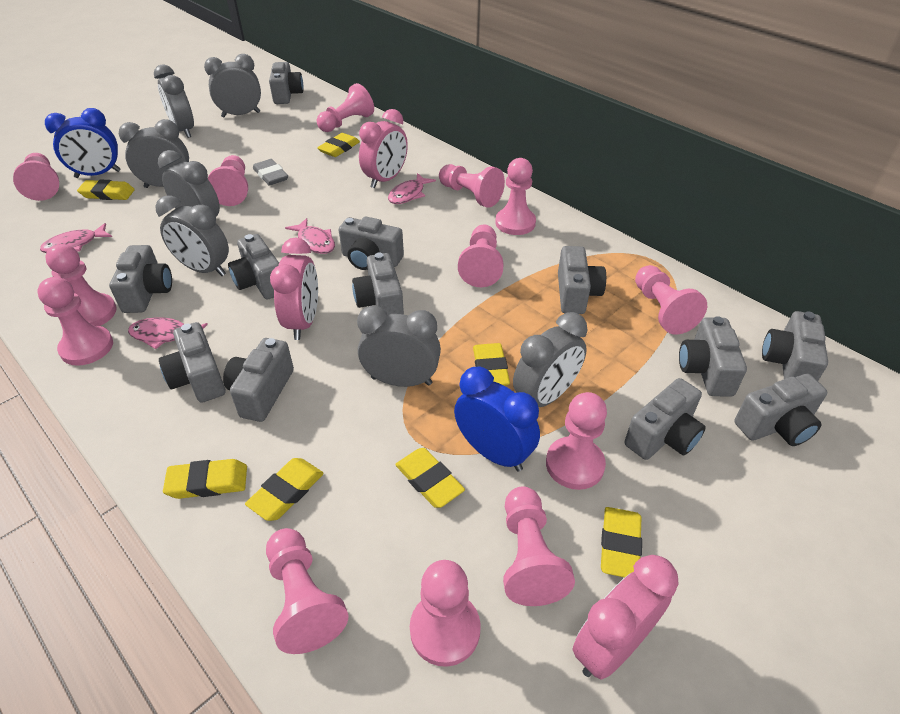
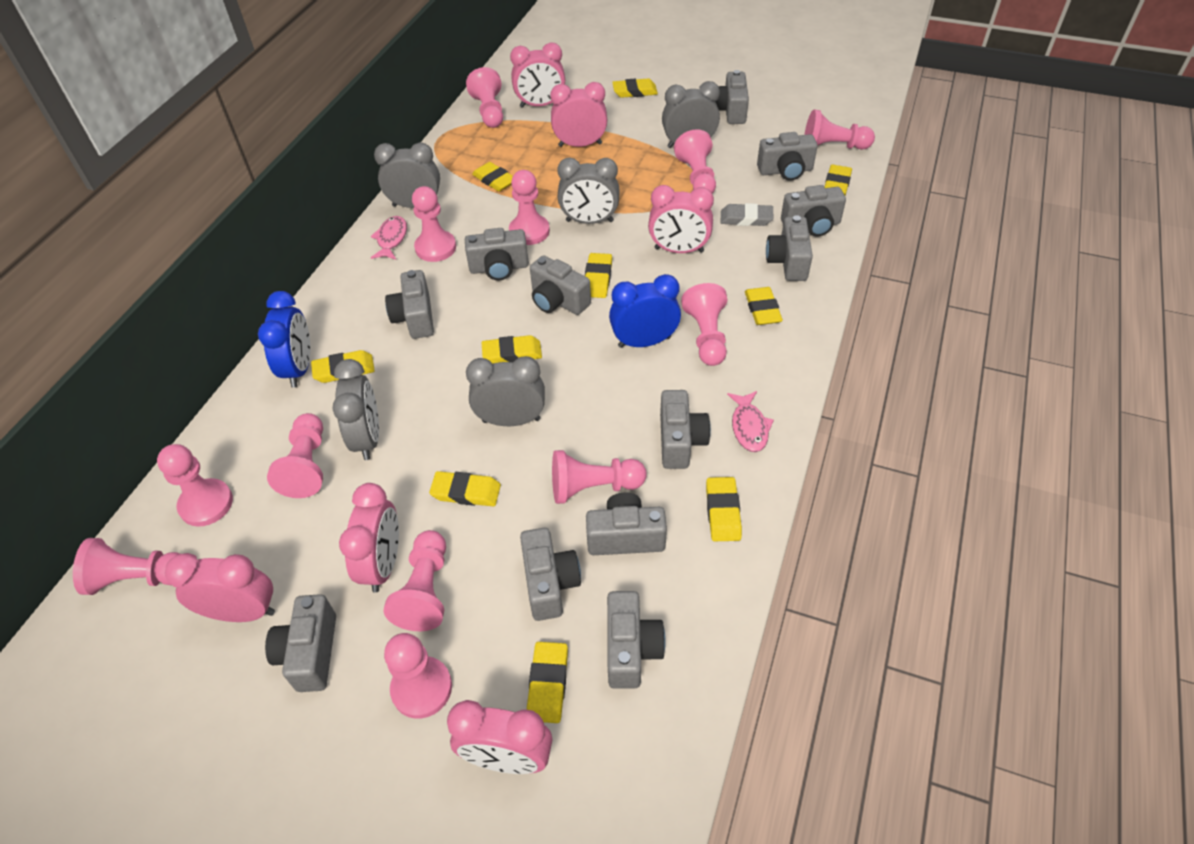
grey clock: [119,119,189,188] [154,64,194,138] [155,195,229,276] [158,150,220,217] [204,54,261,118] [357,305,441,387] [513,312,588,407] = 7 -> [333,359,379,460] [374,142,440,208] [466,356,545,426] [557,158,620,224] [662,81,720,148] = 5
pink clock: [270,237,318,340] [359,109,408,188] [572,555,679,680] = 3 -> [165,553,275,622] [339,483,399,593] [447,700,552,774] [510,42,565,108] [550,82,607,147] [648,185,714,253] = 6
pink fish: [40,223,112,253] [128,317,208,349] [285,218,335,254] [388,173,436,204] = 4 -> [371,216,407,260] [727,391,774,452] = 2
pink pawn: [13,153,59,201] [37,277,113,366] [45,244,117,326] [207,155,248,206] [266,528,349,654] [317,83,374,132] [410,560,481,667] [439,164,505,208] [458,224,504,287] [495,158,536,235] [503,486,575,606] [546,392,607,490] [635,265,707,334] = 13 -> [73,538,180,595] [157,444,233,527] [267,413,323,498] [384,530,446,631] [384,633,452,719] [412,186,456,262] [466,67,503,128] [509,170,550,245] [552,450,647,504] [674,129,716,193] [681,283,727,366] [804,109,875,150] = 12
yellow eraser: [77,179,135,200] [163,459,247,499] [245,458,324,521] [317,133,360,157] [395,448,465,508] [473,343,510,386] [601,507,642,578] = 7 -> [311,350,375,383] [429,471,501,506] [472,162,513,192] [482,335,542,364] [527,642,568,723] [585,253,612,298] [612,78,658,98] [706,477,742,541] [745,287,783,325] [825,165,852,195] = 10

